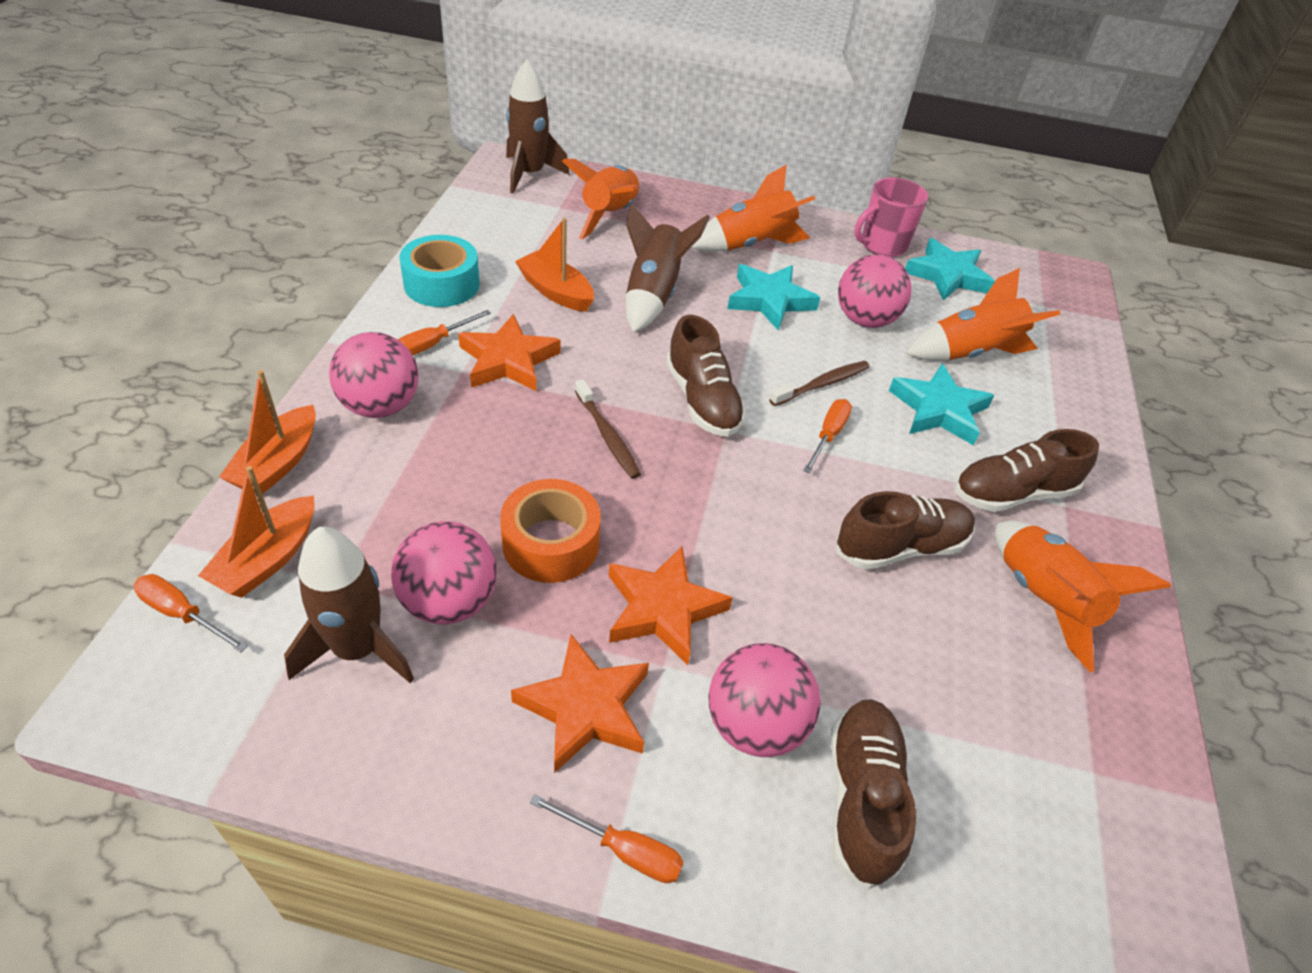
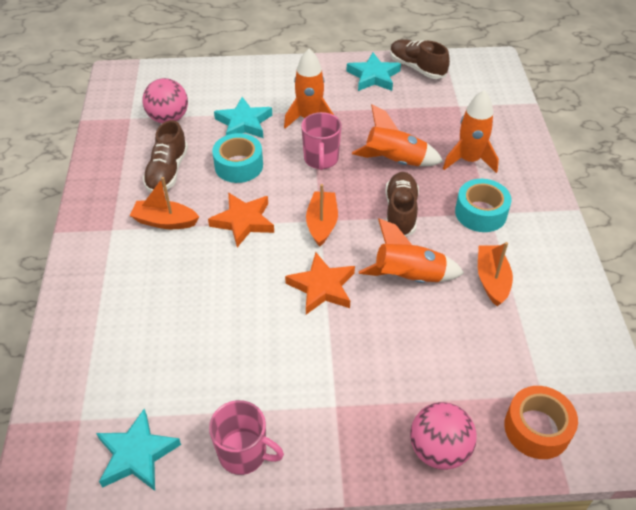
brown rocket: [284,527,414,683] [506,60,570,194] [626,204,710,333] = 3 -> none = 0
brown shoe: [666,315,746,437] [830,699,916,889] [836,491,975,570] [954,429,1099,512] = 4 -> [143,120,188,192] [385,172,419,237] [390,39,450,79] = 3
brown toothbrush: [575,379,641,479] [769,361,870,406] = 2 -> none = 0
orange screwdriver: [134,574,248,652] [398,310,491,355] [530,794,684,883] [803,399,852,474] = 4 -> none = 0
orange star: [458,314,561,391] [511,634,649,773] [609,546,733,665] = 3 -> [208,193,274,247] [285,252,355,314] = 2
pink ball: [329,332,419,418] [391,521,497,625] [709,643,820,757] [838,255,912,328] = 4 -> [142,78,188,123] [410,402,477,470] = 2
pink mug: [854,177,928,257] = 1 -> [209,400,284,475] [301,112,342,170] = 2
turquoise tape: [399,235,480,307] = 1 -> [212,133,263,183] [455,179,512,232] = 2

